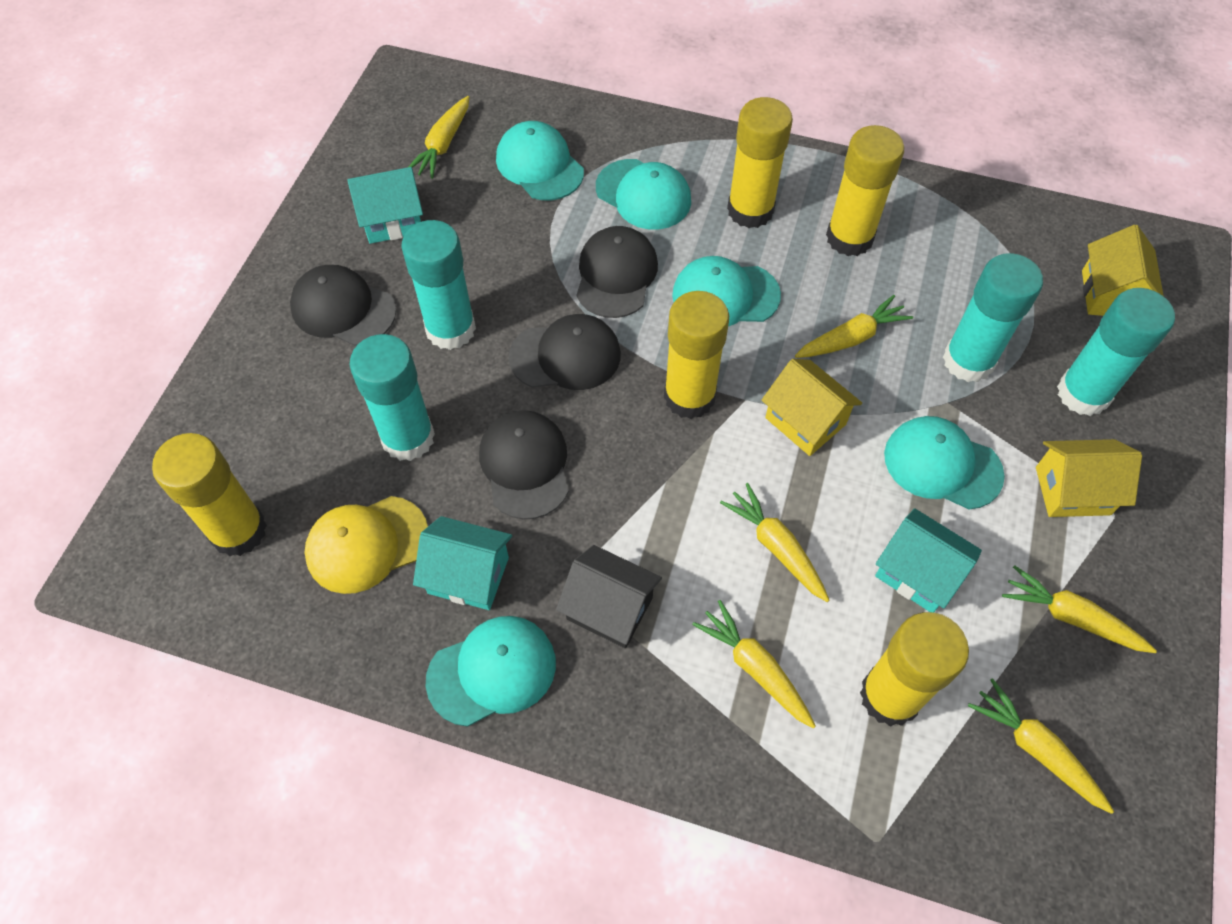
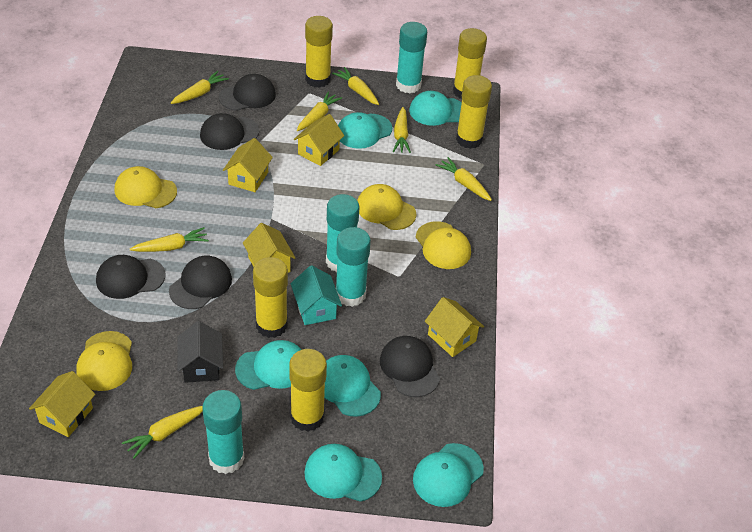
black cap: [290,265,396,346] [479,410,569,519] [509,314,621,390] [576,226,658,318] = 4 -> [96,255,166,299] [169,256,232,309] [200,113,259,150] [219,74,276,111] [380,336,440,397] = 5
turquoise cap: [426,616,556,727] [496,121,584,201] [596,159,691,230] [672,256,781,326] [884,416,1005,510] = 5 -> [235,340,301,390] [304,444,382,502] [324,355,381,417] [338,112,393,149] [409,91,462,126] [413,443,484,507] = 6
turquoise house: [347,167,423,244] [413,516,512,610] [875,508,982,613] = 3 -> [291,265,342,325] = 1
yellow cap: [304,496,428,594] = 1 -> [76,331,132,391] [115,166,177,208] [357,184,416,230] [416,221,471,269] = 4
yellow carrot: [408,96,469,179] [692,600,816,729] [720,483,830,602] [795,295,913,358] [968,678,1114,814] [1002,565,1157,653] = 6 -> [122,406,203,459] [130,227,209,252] [171,71,229,104] [297,92,342,131] [332,67,379,105] [393,107,411,153] [436,157,492,201] = 7
yellow house: [762,359,862,456] [1036,439,1142,517] [1082,225,1164,316] = 3 -> [29,371,95,437] [223,138,273,192] [243,223,296,273] [294,114,344,166] [425,297,484,357] = 5

